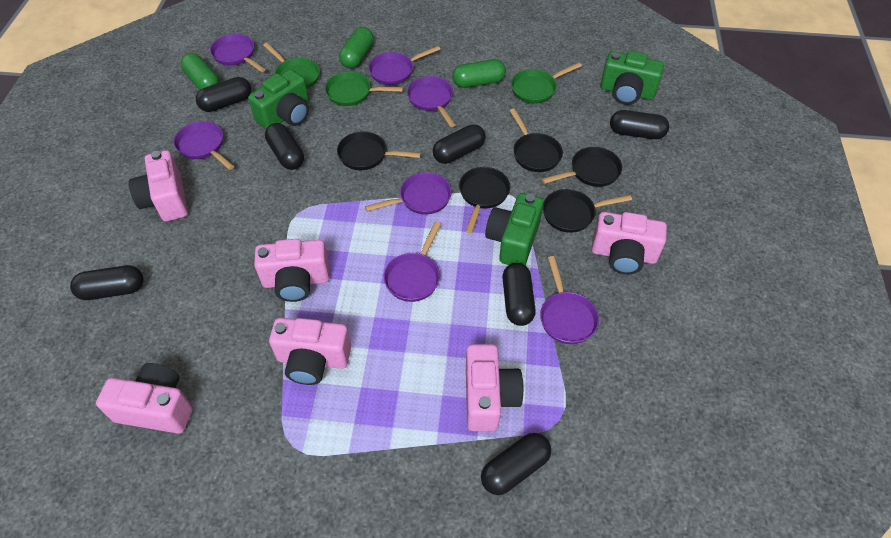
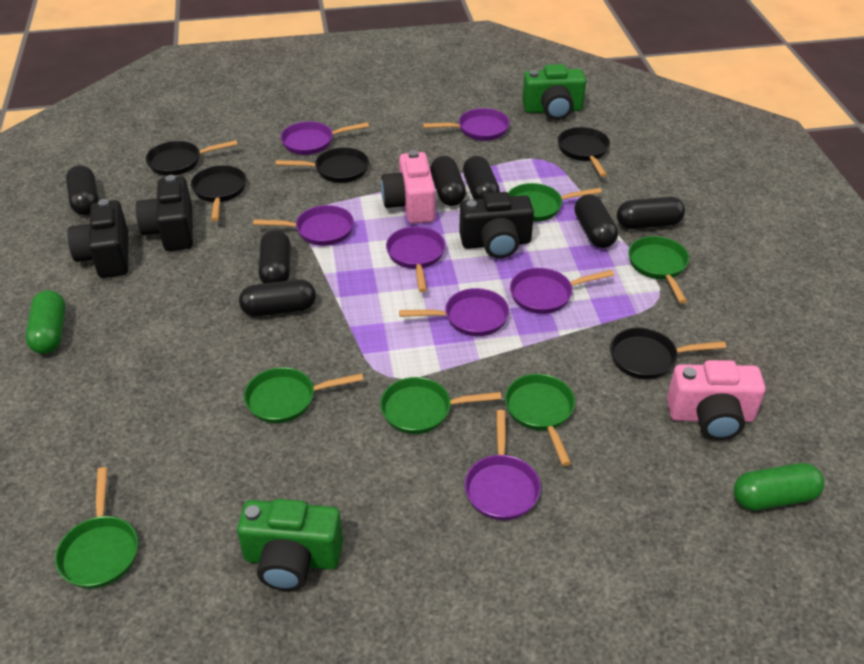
black camera: none = 0 -> [67,199,128,278] [136,175,193,251] [459,192,534,258] = 3
green camera: [248,69,309,129] [485,193,544,265] [600,51,664,105] = 3 -> [237,499,343,591] [522,64,586,120] = 2
green capsule: [181,53,219,90] [339,27,374,68] [452,59,506,88] = 3 -> [26,290,66,354] [734,463,824,511] = 2
green pan: [263,43,320,89] [325,72,403,106] [511,62,582,103] = 3 -> [55,467,138,589] [244,367,363,424] [380,377,502,434] [505,374,575,466] [508,183,602,222] [628,236,689,303] = 6
pink camera: [96,363,193,434] [128,150,188,222] [254,239,330,302] [269,318,351,385] [466,344,524,431] [592,212,667,274] = 6 -> [381,150,435,224] [667,360,765,440] = 2

